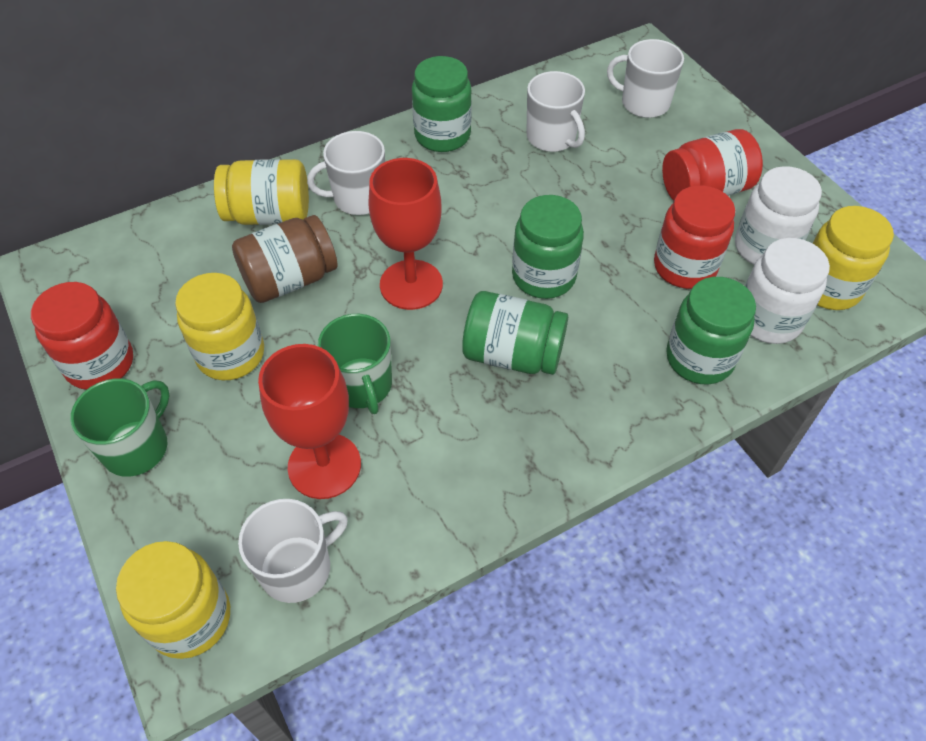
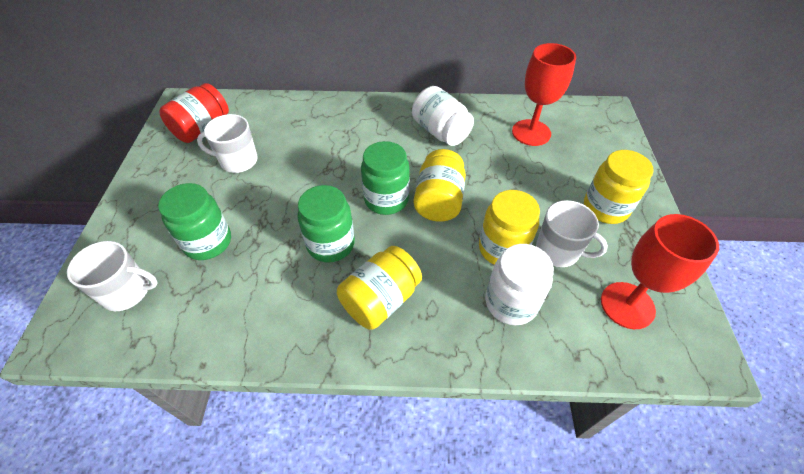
brown jar: [232,215,337,303] = 1 -> none = 0
green jar: [412,56,472,152] [462,291,568,375] [512,195,584,299] [666,277,756,385] = 4 -> [158,183,231,260] [297,185,355,262] [361,141,410,215] = 3
green mug: [70,378,170,477] [318,314,392,414] = 2 -> none = 0
red jar: [31,282,133,390] [654,185,735,289] [662,129,763,201] = 3 -> [159,83,229,143] = 1
white mug: [238,499,348,603] [307,131,385,215] [526,71,585,152] [607,39,684,118] = 4 -> [67,241,158,311] [197,114,258,173] [536,200,608,267] = 3

